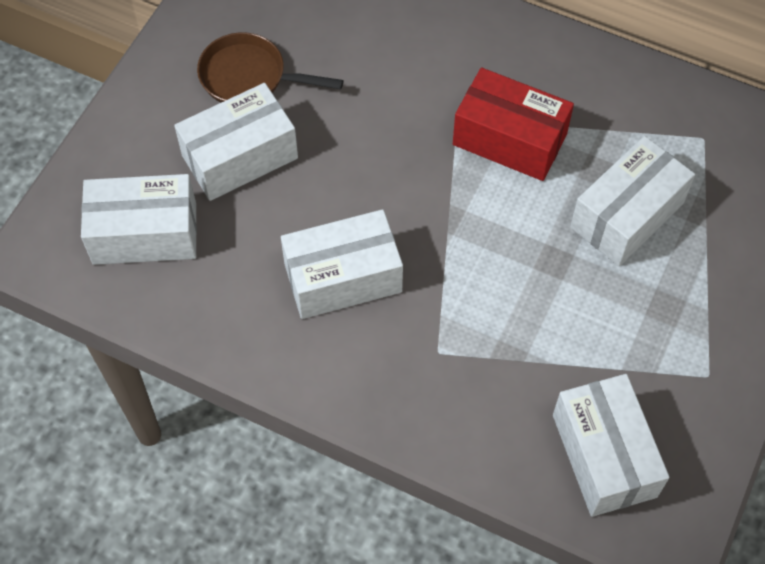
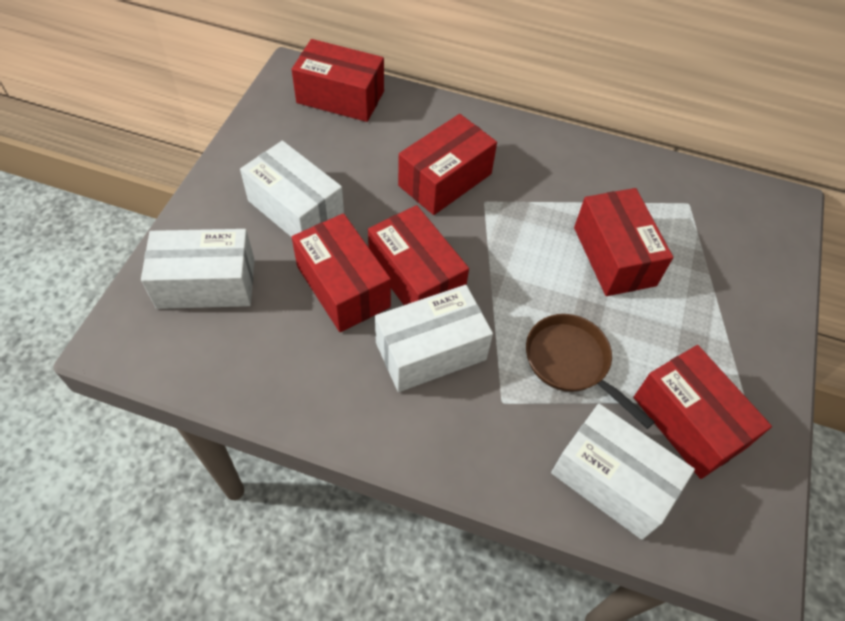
red box: [453,67,574,181] = 1 -> [292,39,384,122] [292,213,391,332] [368,205,469,305] [398,114,497,215] [574,188,673,296] [633,345,772,479] = 6
white box: [81,174,197,265] [174,83,298,201] [281,209,403,319] [553,374,670,517] [570,136,695,266] = 5 -> [141,229,255,309] [240,141,344,237] [375,285,493,392] [551,404,695,540] = 4

